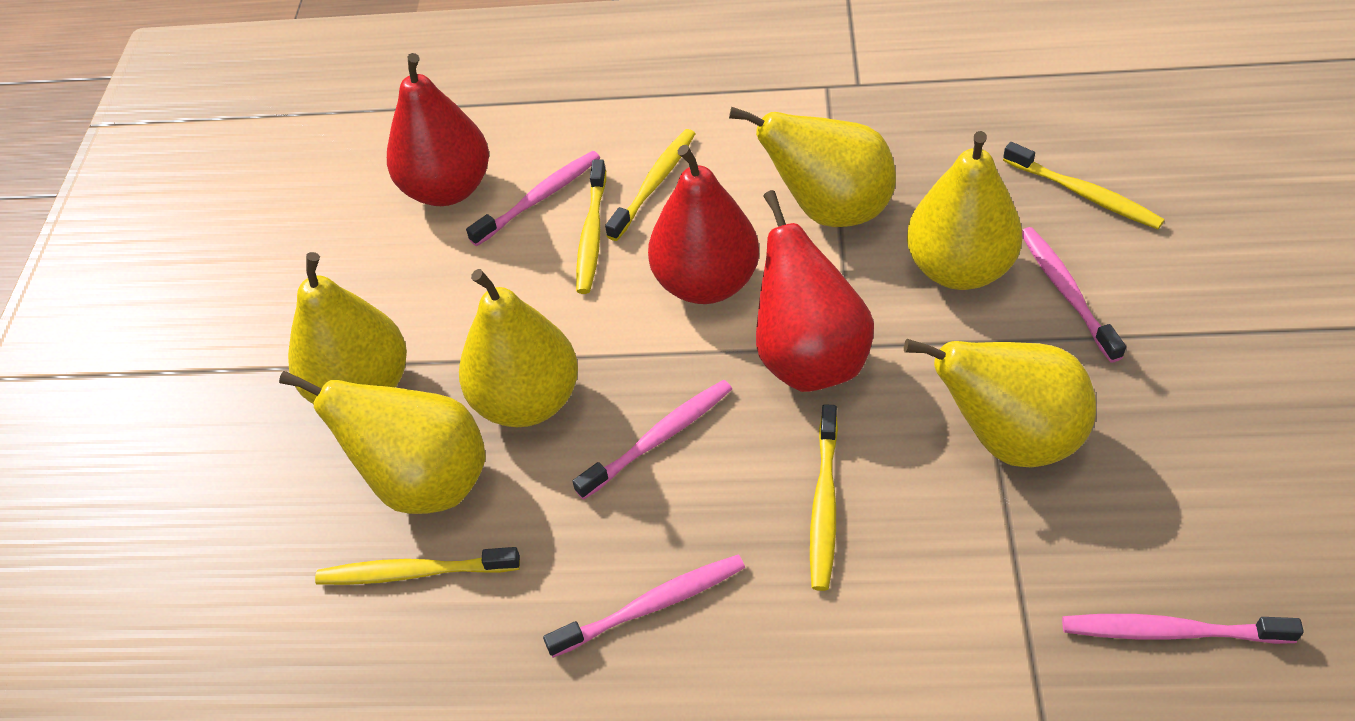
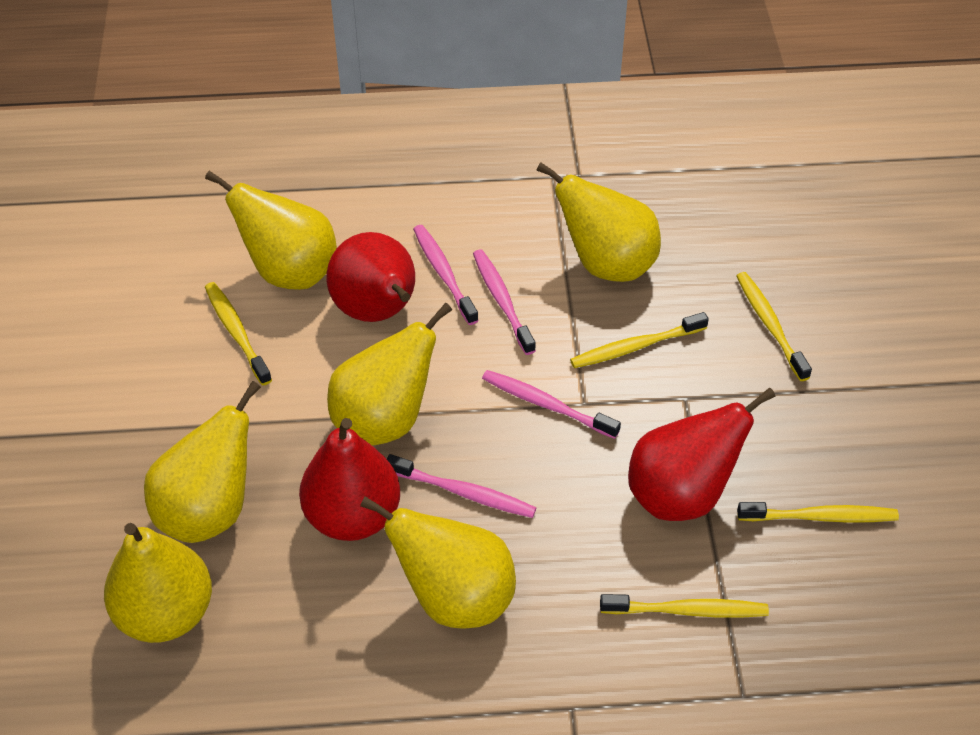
pink toothbrush: [466,151,600,246] [543,554,745,658] [573,380,732,500] [1022,227,1126,362] [1062,614,1304,644] = 5 -> [387,454,536,518] [413,225,479,325] [473,250,536,355] [482,370,621,439] = 4

